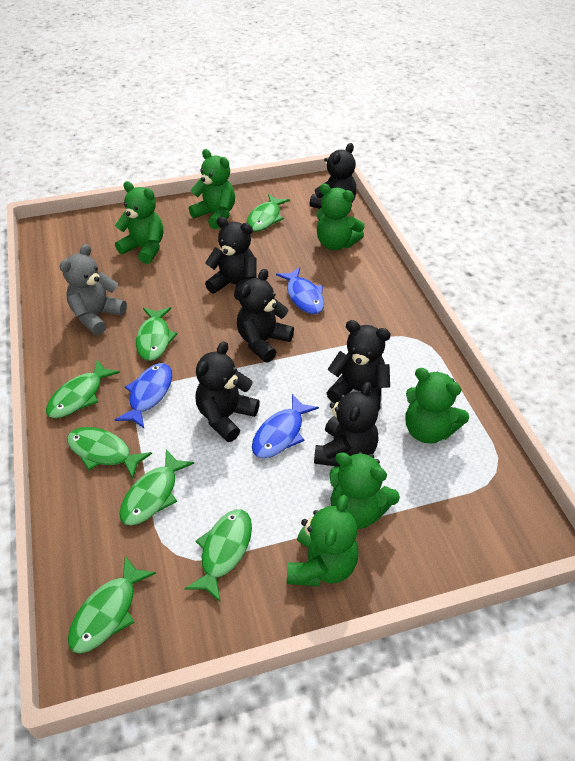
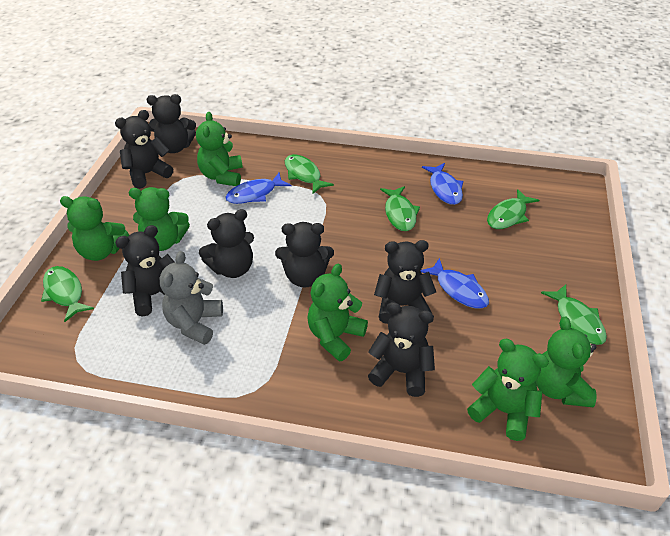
black teddy bear: [195,341,260,442] [205,217,257,301] [237,269,294,362] [310,143,357,209] [314,381,378,467] [327,320,391,411] = 6 -> [115,110,173,189] [115,225,175,317] [147,94,196,153] [199,209,254,278] [275,222,334,288] [368,302,435,397] [374,240,436,324] = 7
green fish: [46,360,120,418] [67,427,152,479] [68,556,156,654] [119,449,194,526] [136,307,178,361] [184,509,252,602] [246,194,290,231] = 7 -> [41,266,94,322] [285,154,334,194] [380,186,420,231] [487,189,539,229] [541,285,607,345] = 5

